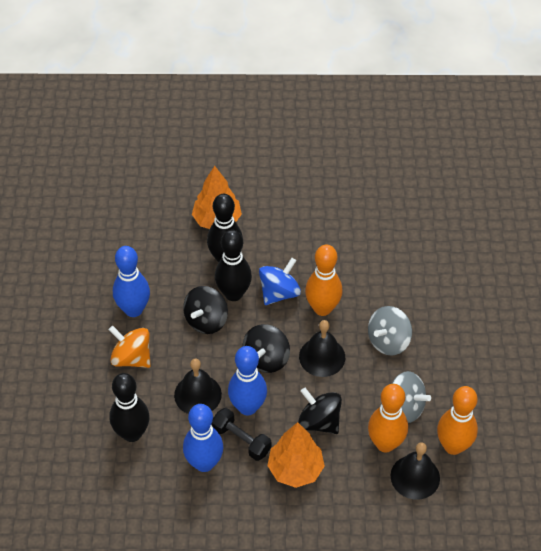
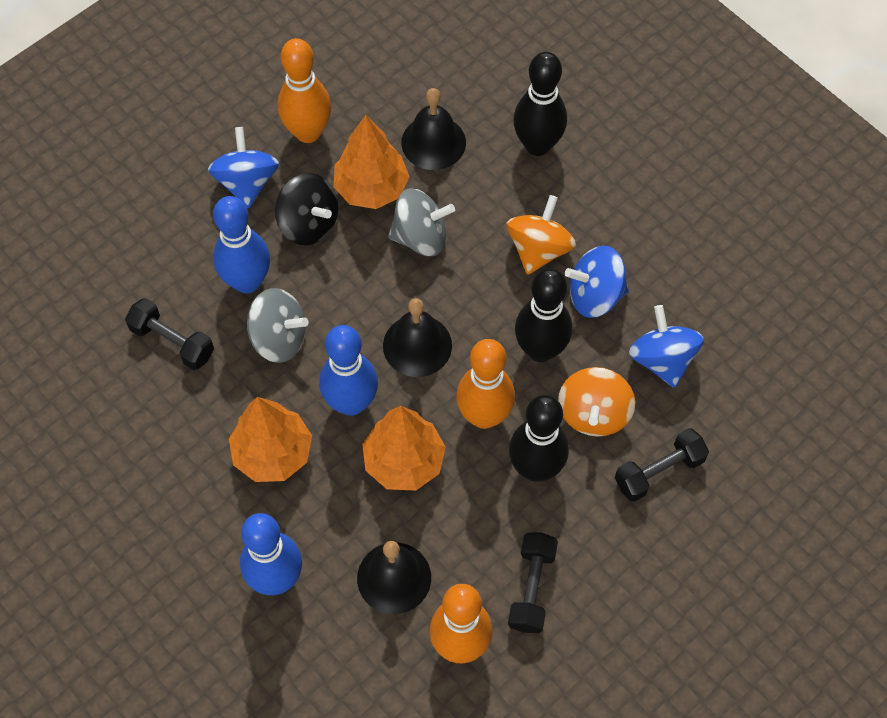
black dumbbell: [212,408,271,461] = 1 -> [125,298,214,370] [508,533,558,633] [615,428,709,502] = 3
black spinning top: [183,286,228,334] [242,324,290,373] [298,388,342,434] = 3 -> [275,173,338,245] = 1
blue spinning top: [259,258,301,305] = 1 -> [208,127,279,208] [565,246,629,318] [629,305,704,388] = 3
orange spinning top: [109,326,151,368] = 1 -> [506,195,576,275] [558,367,635,436] = 2
orange tree: [192,166,242,229] [267,422,325,488] = 2 -> [229,397,312,482] [333,115,410,209] [362,406,446,491] = 3

